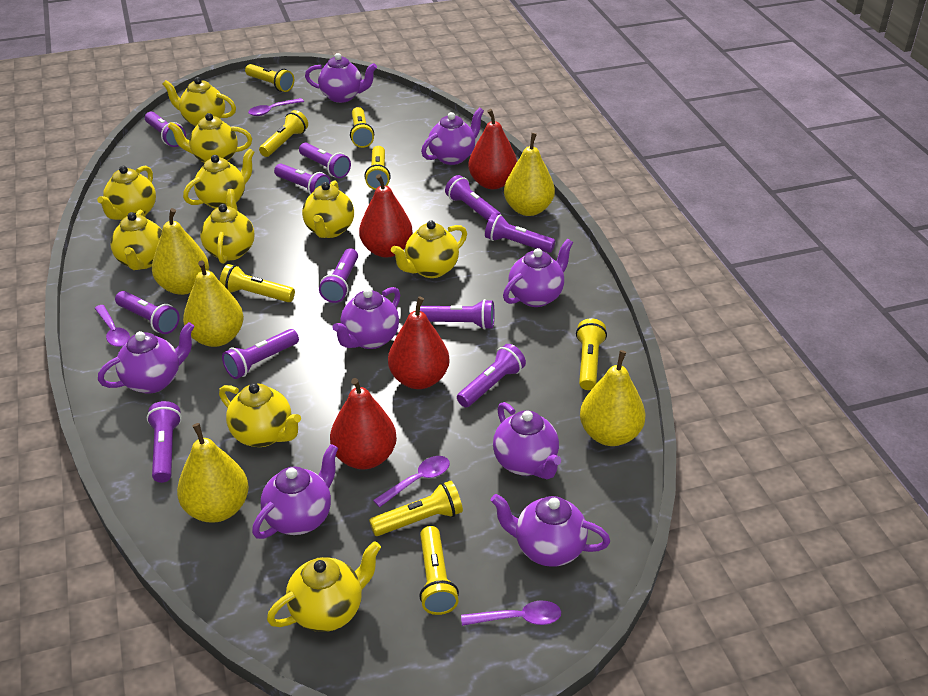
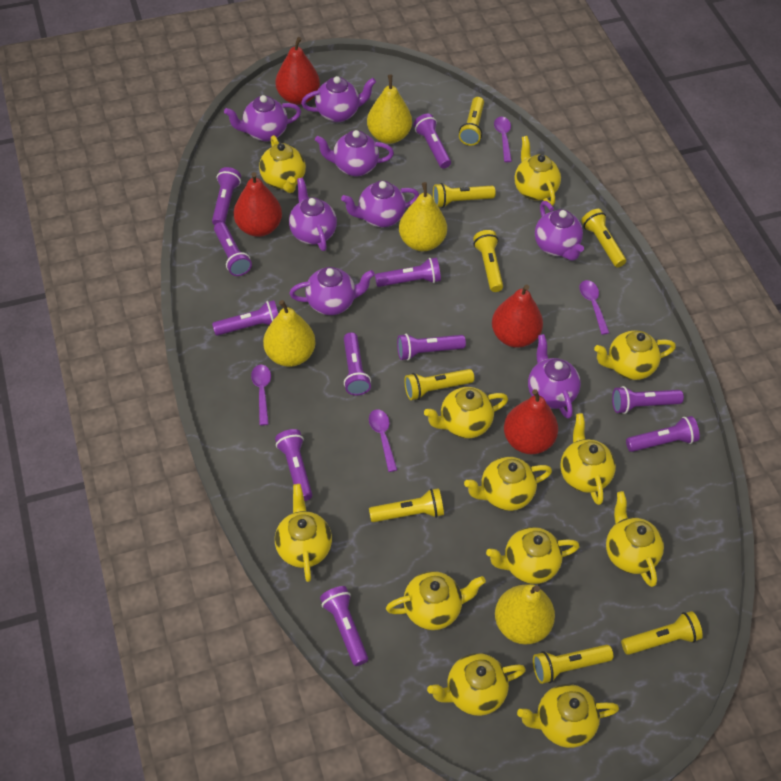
yellow pear: [152,208,209,295] [177,423,249,523] [183,260,244,347] [504,133,555,216] [580,350,645,446] = 5 -> [263,300,316,367] [367,75,412,144] [399,182,447,251] [495,584,555,645] = 4
yellow teapot: [97,166,156,220] [110,210,162,270] [162,77,236,126] [168,113,252,163] [183,148,254,209] [200,189,254,264] [219,383,301,447] [267,541,381,632] [302,181,354,238] [391,221,467,278] = 10 -> [259,135,306,193] [275,484,332,582] [386,571,486,630] [424,387,508,438] [427,653,526,716] [464,457,552,511] [486,527,580,584] [514,136,561,206] [517,684,619,748] [560,413,616,505] [594,330,676,380] [606,491,664,587] = 12

